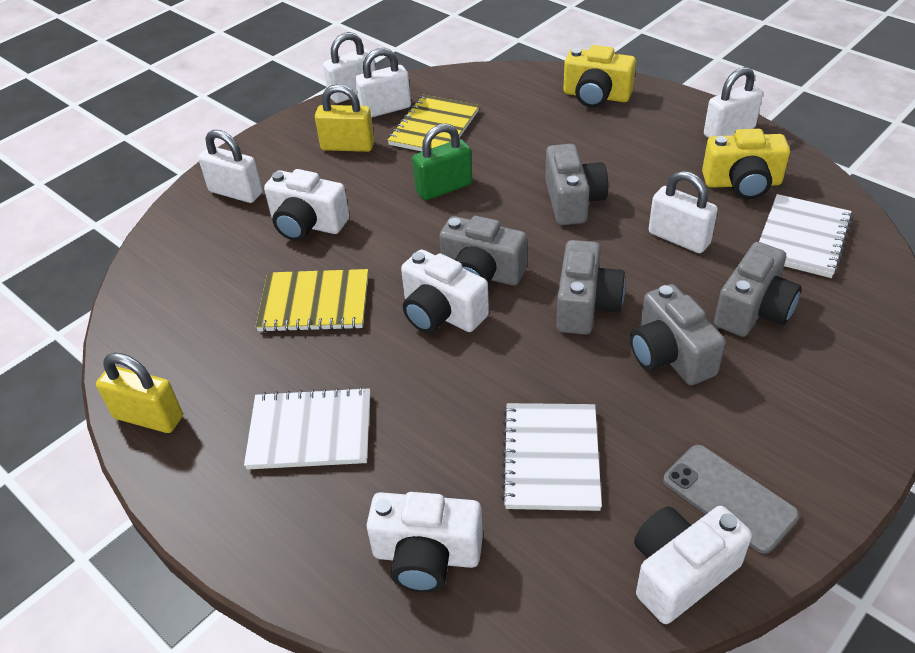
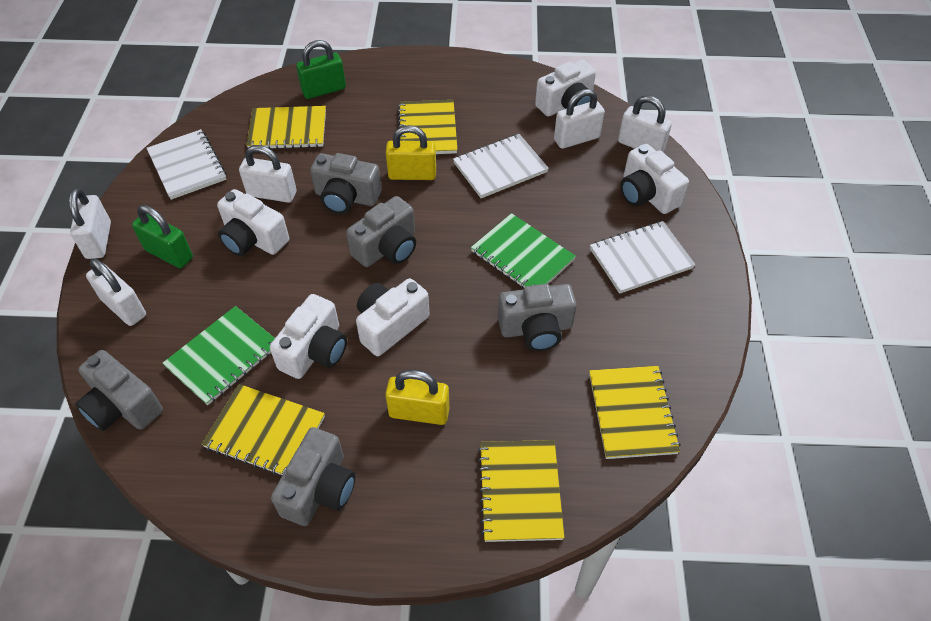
green notebook: none = 0 -> [162,306,275,405] [471,213,576,288] = 2
green padlock: [412,123,473,200] = 1 -> [132,205,193,268] [296,40,346,99] = 2
grey phone: [663,445,799,554] = 1 -> none = 0
white camera: [264,169,349,241] [367,492,483,593] [401,250,489,333] [634,506,752,624] = 4 -> [217,189,289,256] [270,294,347,379] [356,278,429,356] [535,60,596,117] [620,144,689,214] = 5
yellow camera: [564,45,636,108] [702,129,790,199] = 2 -> none = 0
yellow notebook: [256,269,368,332] [387,95,479,152] = 2 -> [202,384,325,475] [246,106,326,149] [398,100,457,154] [478,440,564,542] [589,366,681,459] = 5

